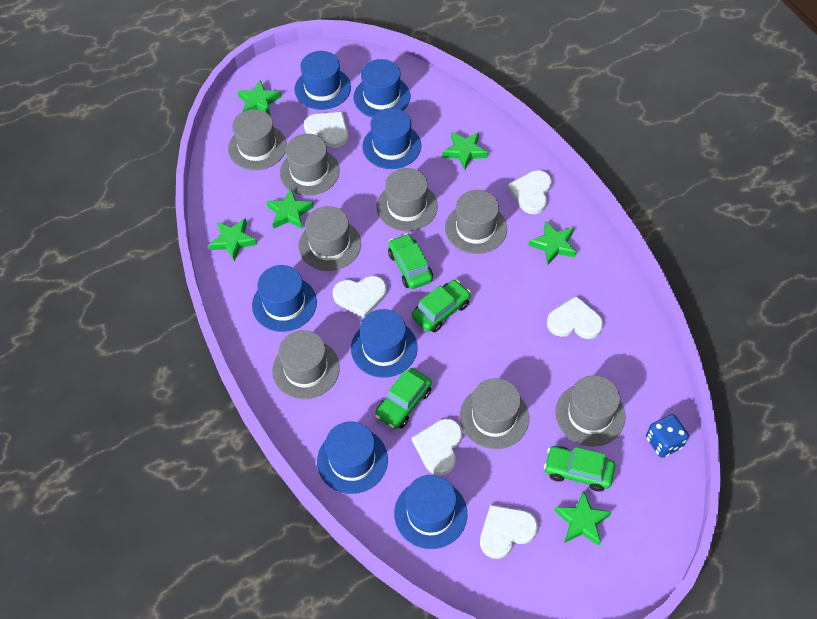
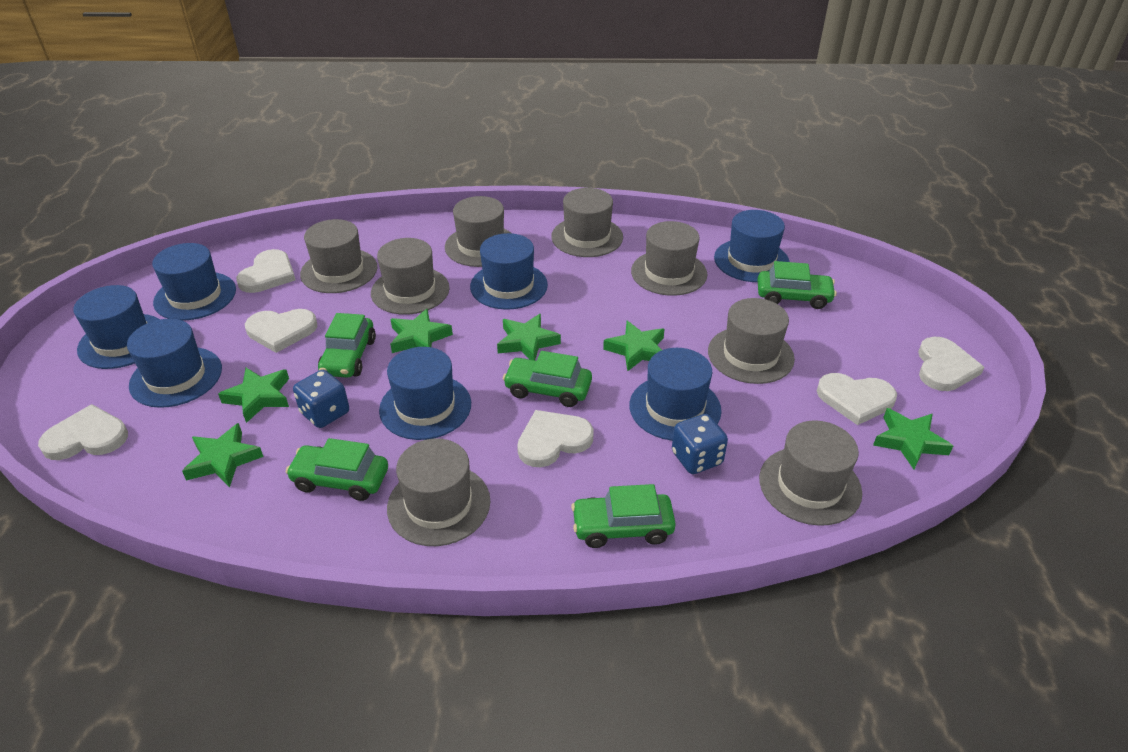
blue dice: [646,414,689,458] = 1 -> [293,370,349,428] [672,414,728,474] = 2
green car: [375,368,432,429] [388,233,433,289] [412,280,471,332] [544,446,615,492] = 4 -> [286,438,388,501] [318,313,376,378] [503,351,592,407] [571,484,676,548] [757,261,837,309] = 5

